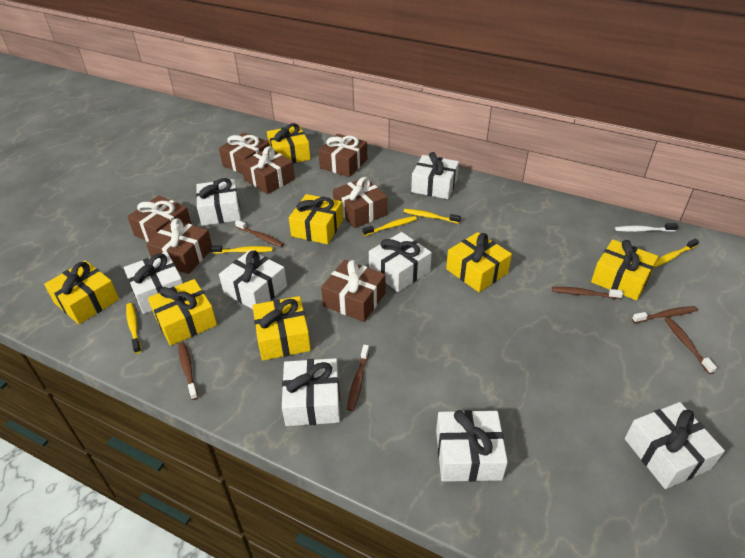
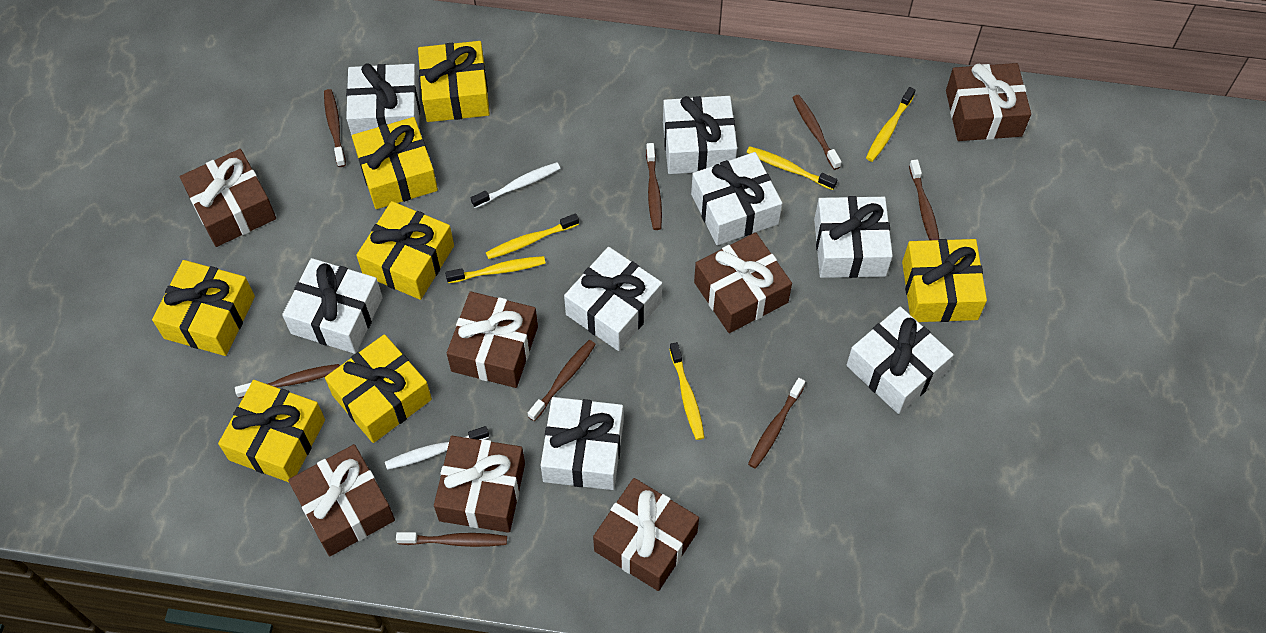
brown toothbrush: [178,342,198,400] [235,220,284,247] [347,345,369,411] [552,287,623,299] [632,306,698,323] [664,317,717,374] = 6 -> [235,364,340,398] [324,89,346,167] [396,532,507,547] [528,340,596,421] [646,143,662,230] [748,378,805,469] [792,95,842,170] [909,160,939,240] = 8
white toothbrush: [615,223,678,232] = 1 -> [385,426,489,470] [471,162,560,208] = 2

